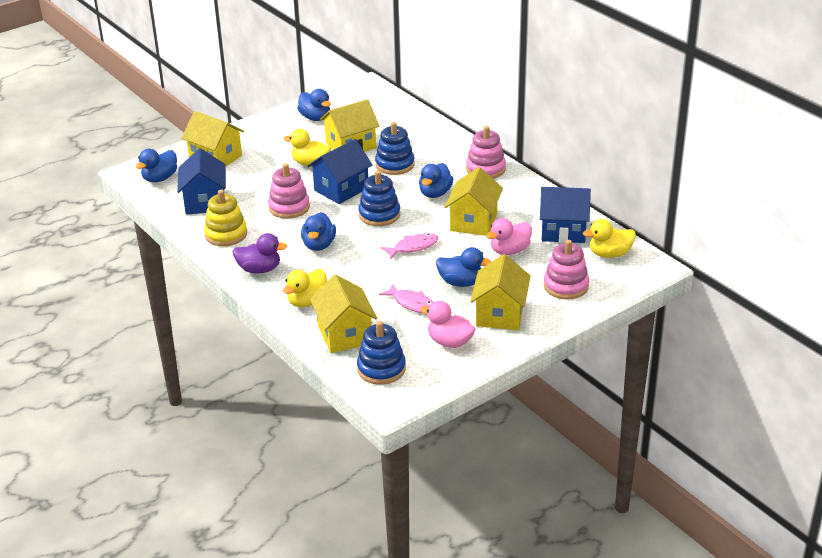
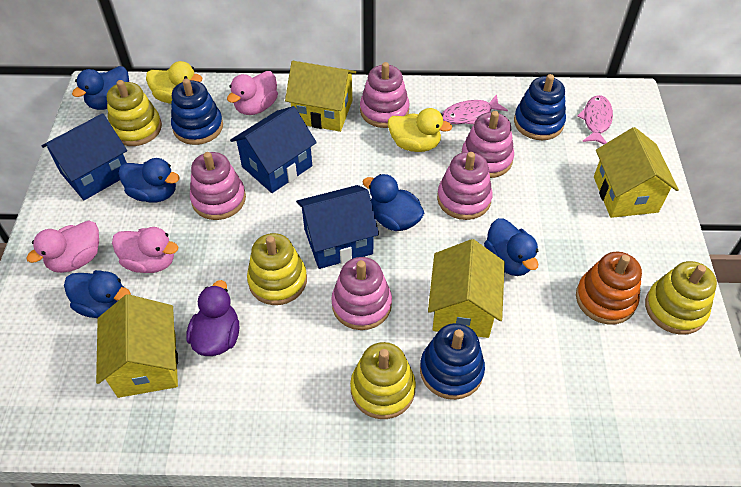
orange stacking toy: none = 0 -> [576,252,642,324] = 1
pink duck: [420,300,475,348] [486,218,532,255] = 2 -> [26,220,99,273] [112,227,178,273] [227,71,278,115] = 3
pink stacking toy: [268,163,310,219] [466,126,506,179] [543,240,589,299] = 3 -> [190,152,246,220] [331,257,392,330] [360,62,410,128] [437,152,493,220] [461,111,514,178] = 5
yellow duck: [283,269,327,307] [284,129,331,167] [583,219,636,258] = 3 -> [146,61,202,104] [388,108,452,152] = 2
yellow house: [181,111,244,166] [310,275,377,353] [320,99,379,152] [445,167,503,236] [470,254,531,330] = 5 -> [96,294,178,398] [285,61,356,132] [428,239,505,338] [594,127,679,218] = 4
yellow stacking toy: [204,190,247,246] = 1 -> [107,80,162,146] [247,233,307,305] [350,342,416,419] [645,261,717,335] = 4

